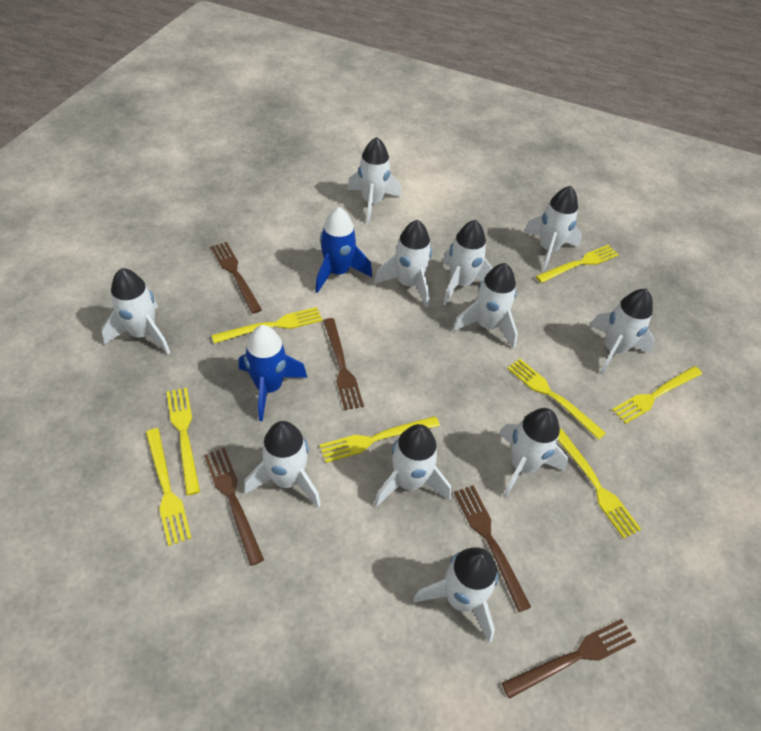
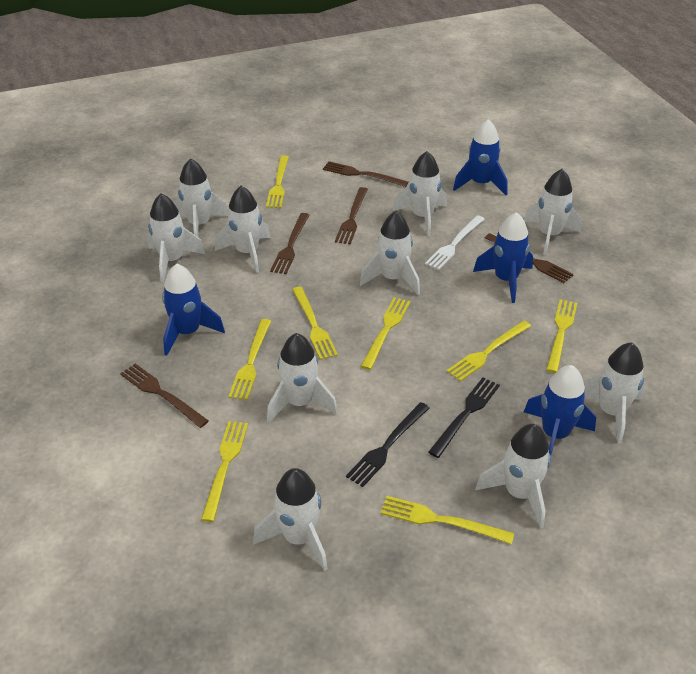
black fork: none = 0 -> [346,402,429,487] [428,378,500,458] = 2
blue rocket: [239,325,307,421] [315,207,372,293] = 2 -> [162,264,225,356] [453,119,508,195] [473,212,533,303] [524,365,596,455] = 4
white fork: none = 0 -> [425,216,484,270] = 1
white rocket: [101,268,170,354] [244,421,321,508] [347,137,401,223] [374,220,432,308] [374,424,451,507] [413,548,498,643] [442,220,493,305] [453,263,518,349] [499,408,568,498] [523,186,582,271] [590,289,655,375] = 11 -> [148,193,205,282] [173,158,228,237] [215,186,271,273] [253,468,327,571] [267,333,338,423] [360,211,420,295] [392,151,447,236] [476,424,551,528] [524,169,581,255] [584,342,645,443] = 10

